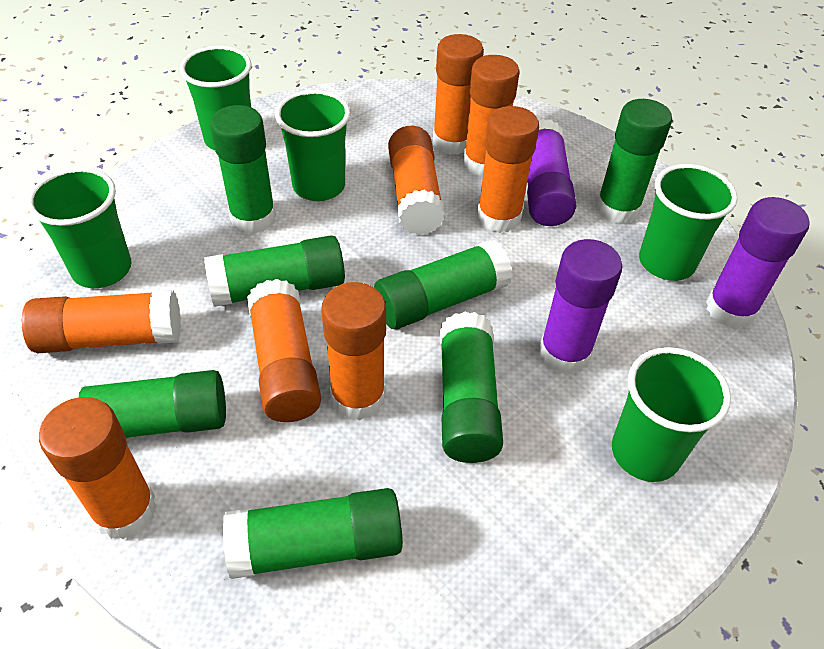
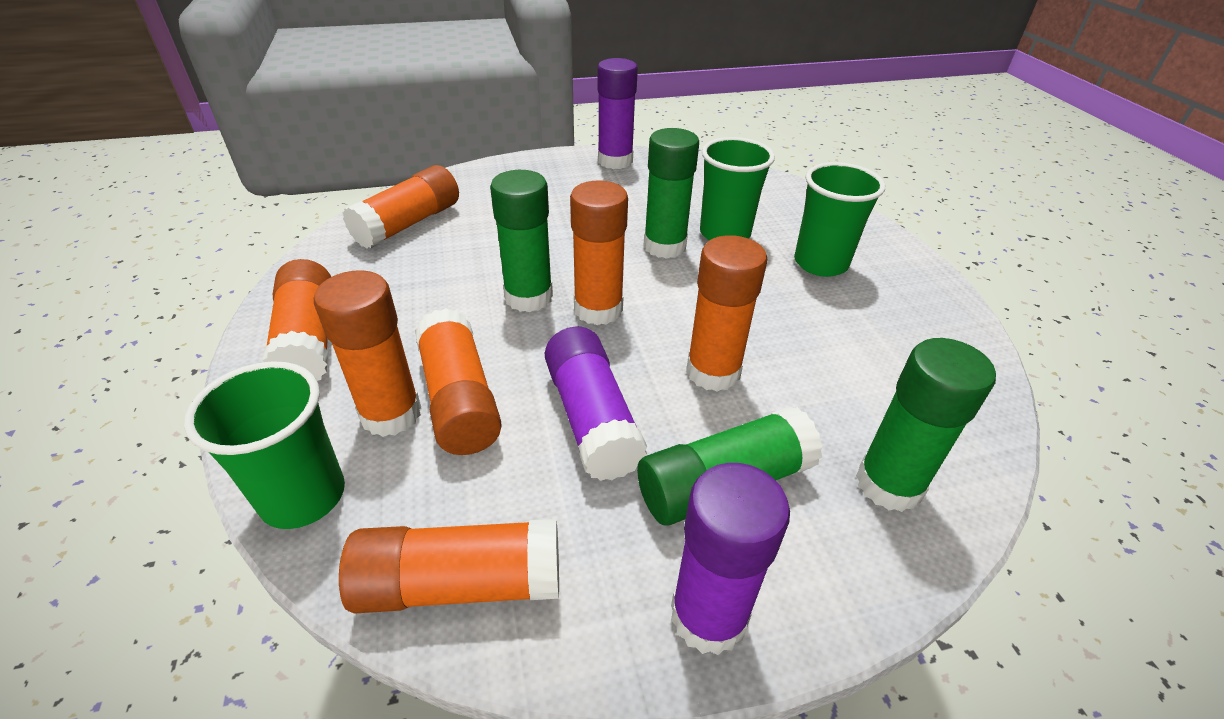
green cup: [27,167,132,288] [180,46,252,150] [275,90,350,201] [612,347,731,482] [639,164,738,281] = 5 -> [184,361,345,529] [700,137,775,240] [794,162,885,277] = 3
green glue stick: [55,370,226,438] [204,235,345,307] [210,105,276,234] [223,488,403,579] [374,240,512,329] [440,312,503,463] [596,99,672,224] = 7 -> [490,170,553,312] [637,406,823,525] [643,128,699,259] [856,338,996,512] = 4
orange glue stick: [22,290,181,353] [39,397,157,539] [247,279,321,422] [321,282,386,420] [388,126,445,235] [433,34,484,155] [464,55,520,177] [477,106,539,233] = 8 -> [263,259,331,381] [314,270,421,437] [339,519,559,614] [342,165,459,249] [415,308,502,455] [570,181,628,325] [686,235,767,392] = 7

